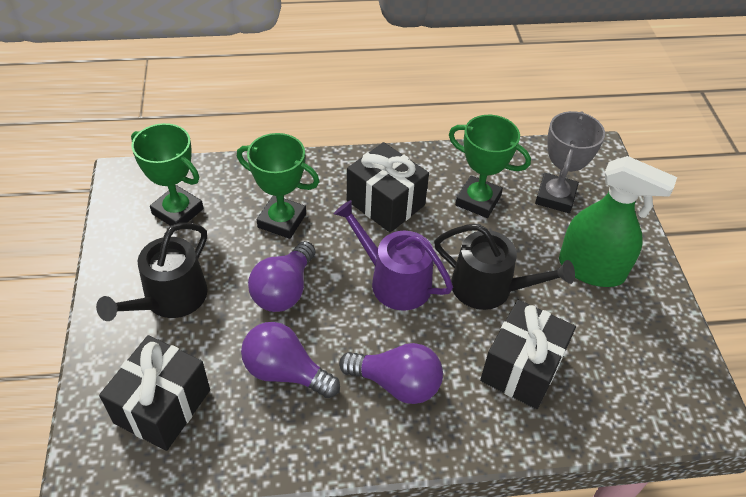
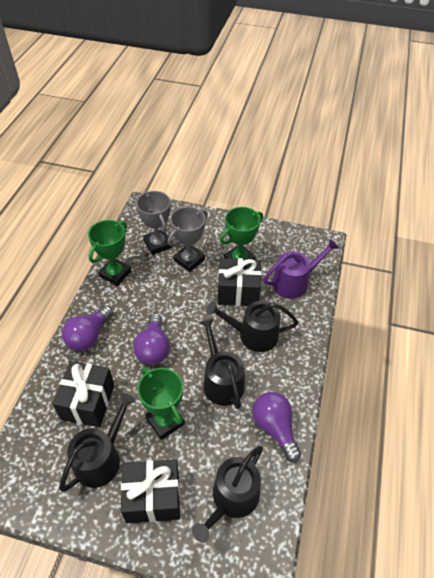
black watering can: [96,223,208,321] [434,224,575,310] = 2 -> [59,393,136,492] [192,446,263,543] [199,318,245,409] [206,301,298,352] = 4
green spray bottle: [559,156,677,287] = 1 -> none = 0
grey trophy: [535,111,605,213] = 1 -> [136,191,172,255] [168,207,208,272] = 2

